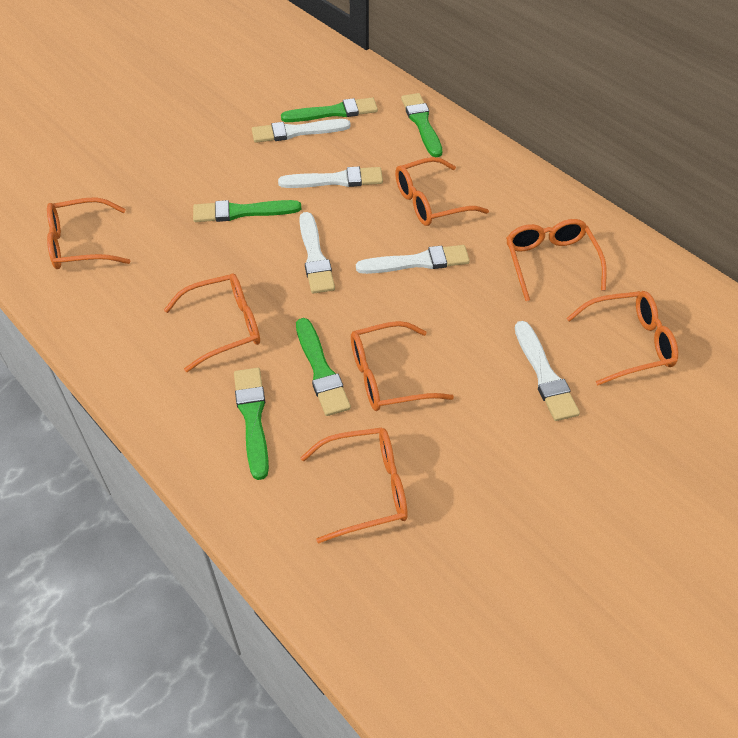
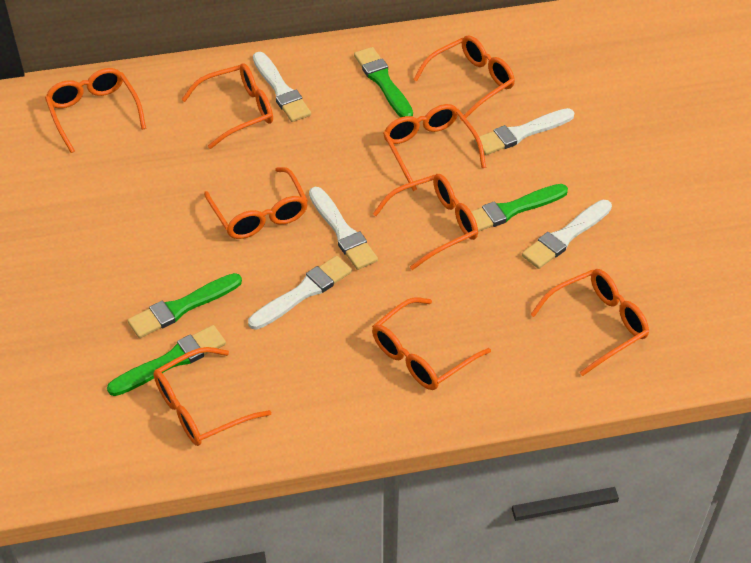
green brush: [193,200,301,222] [234,368,269,480] [281,98,378,122] [296,318,351,416] [401,93,442,157] = 5 -> [107,325,226,396] [127,273,242,338] [354,47,413,117] [471,184,568,232] = 4
orange glasses: [47,197,130,269] [164,273,260,372] [300,428,408,544] [351,321,454,411] [395,157,489,226] [506,219,607,301] [566,291,678,385] = 7 -> [45,68,146,153] [153,347,271,446] [181,63,273,149] [204,167,308,239] [372,297,491,390] [373,174,478,270] [383,104,486,191] [413,35,515,122] [530,269,649,376] = 9

